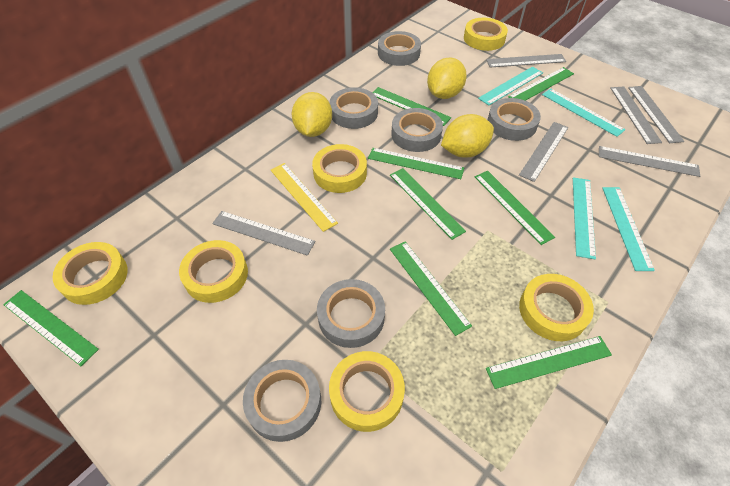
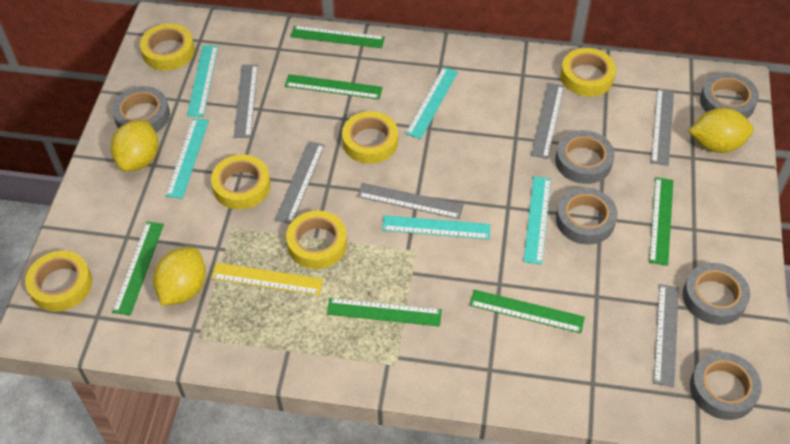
green ruler: [3,290,99,366] [368,148,464,179] [372,87,451,126] [390,168,466,240] [390,241,472,336] [475,171,555,245] [486,336,612,389] [508,67,574,101] = 8 -> [112,221,164,315] [285,74,383,99] [291,26,385,48] [327,298,442,327] [469,290,585,333] [649,177,674,266] = 6
turquoise ruler: [478,67,543,105] [542,88,626,137] [573,177,596,259] [602,187,655,271] = 4 -> [166,118,209,199] [187,45,219,117] [382,215,490,239] [405,67,458,139] [523,176,551,265] = 5

